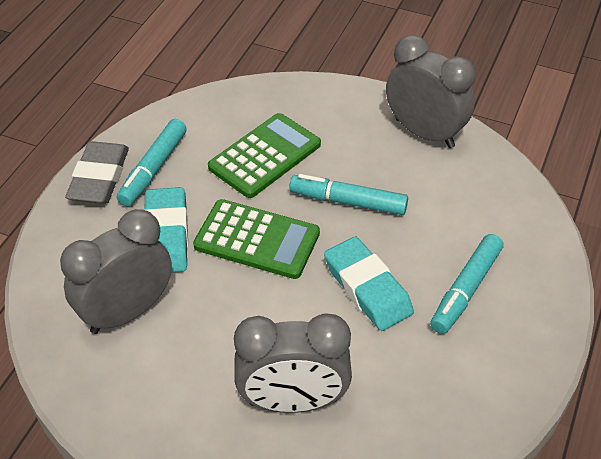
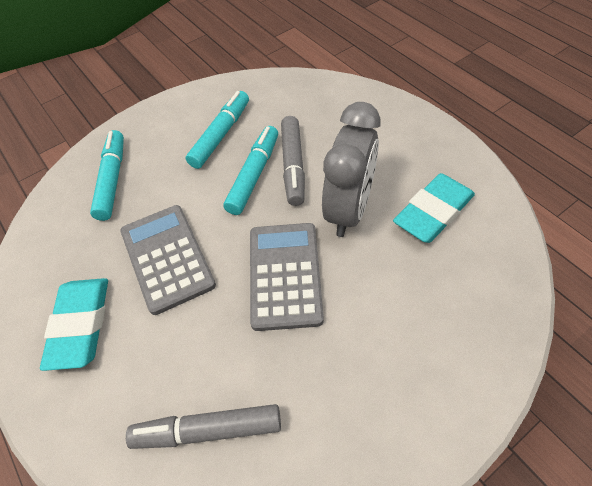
green calculator: [193,199,320,279] [208,113,321,198] = 2 -> none = 0
grey calculator: none = 0 -> [120,205,216,315] [250,223,324,331] = 2
grey clock: [60,209,172,334] [234,313,352,413] [386,35,475,148] = 3 -> [322,102,380,237] = 1
grey eraser: [65,141,129,204] = 1 -> none = 0
grey marker: none = 0 -> [126,404,281,449] [281,116,305,206] = 2

